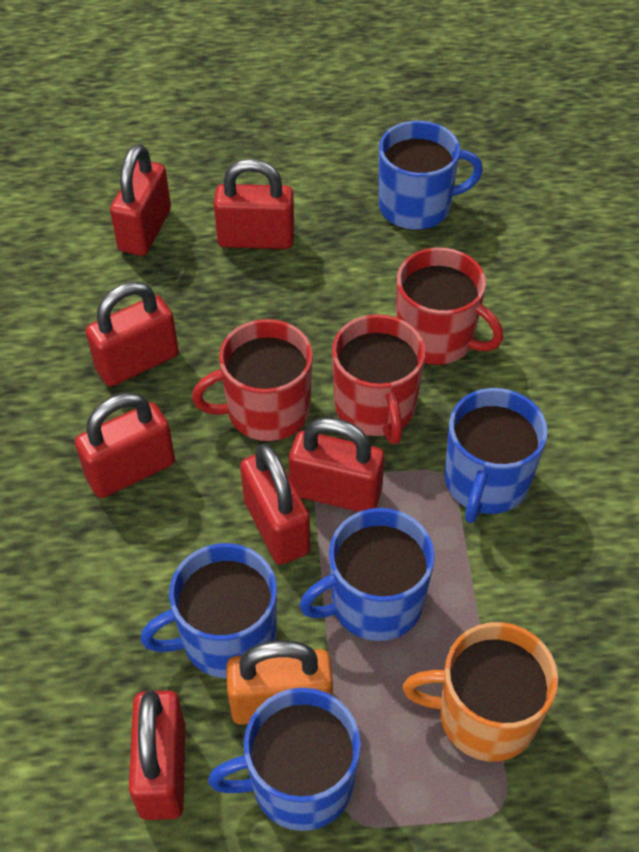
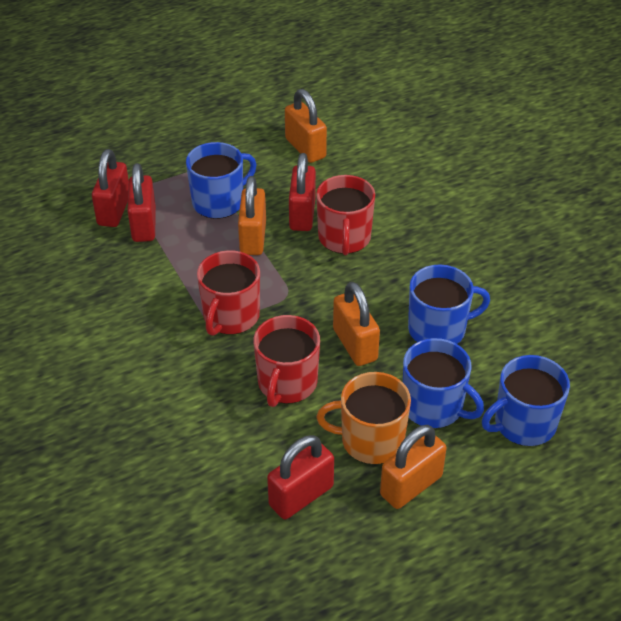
blue mug: [140,543,277,678] [208,688,361,831] [299,508,435,641] [379,121,483,230] [445,388,548,523] = 5 -> [186,142,257,219] [403,338,484,428] [408,264,490,344] [482,355,570,446] = 4
orange padlock: [226,641,333,725] = 1 -> [238,176,266,255] [285,89,327,163] [333,282,380,366] [380,425,447,509] = 4
red padlock: [75,393,175,498] [86,282,179,386] [110,144,171,256] [129,690,185,820] [214,159,294,249] [240,444,310,564] [289,417,385,512] = 7 -> [92,149,129,227] [127,163,156,242] [267,435,334,519] [289,153,316,231] = 4

